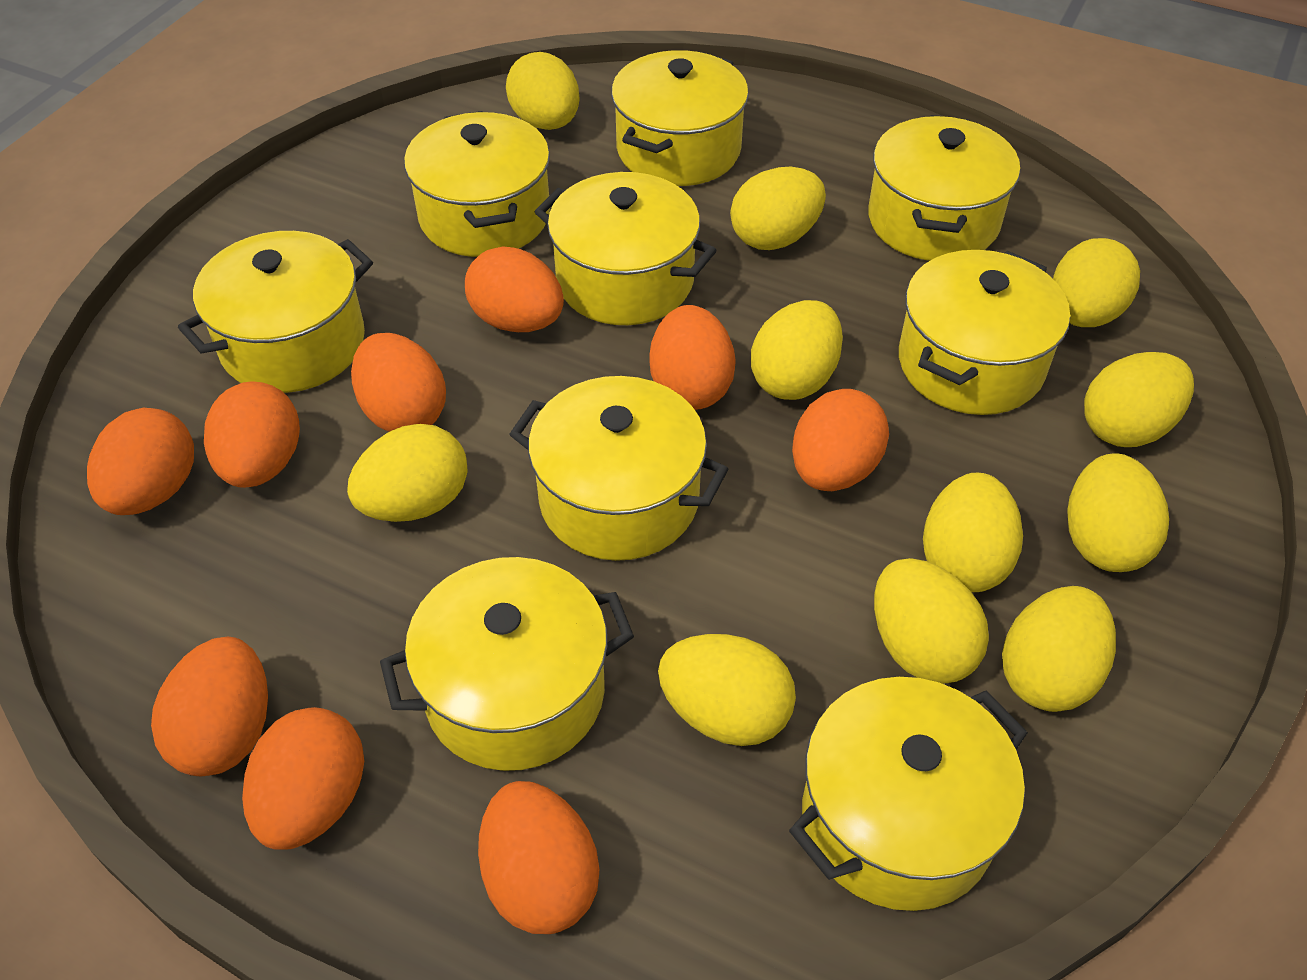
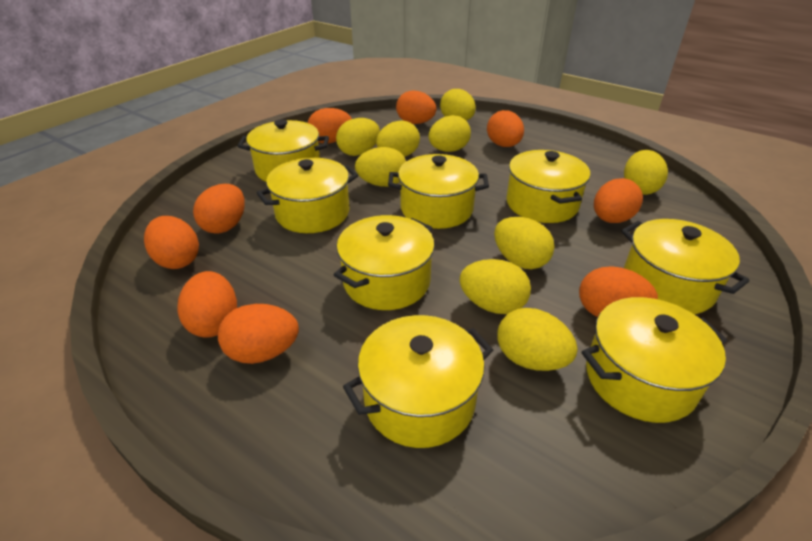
yellow egg: [347,424,467,522] [506,52,580,130] [658,634,796,746] [730,167,826,250] [751,300,843,400] [874,558,989,684] [923,473,1023,592] [1002,586,1116,712] [1053,238,1140,327] [1067,454,1169,572] [1084,352,1194,447] = 11 -> [336,118,380,156] [355,147,406,187] [376,120,420,157] [428,115,471,152] [440,89,476,121] [460,259,531,314] [494,217,555,269] [497,308,578,371] [624,150,668,195] = 9
yellow pot: [178,231,373,393] [380,557,634,771] [404,111,550,257] [509,376,728,561] [535,172,717,325] [611,50,749,186] [789,677,1028,911] [868,115,1020,261] [899,250,1070,415] = 9 -> [238,119,329,182] [257,158,358,233] [334,215,435,310] [343,315,493,448] [388,154,489,229] [506,150,590,223] [582,297,727,423] [621,219,750,314] = 8

